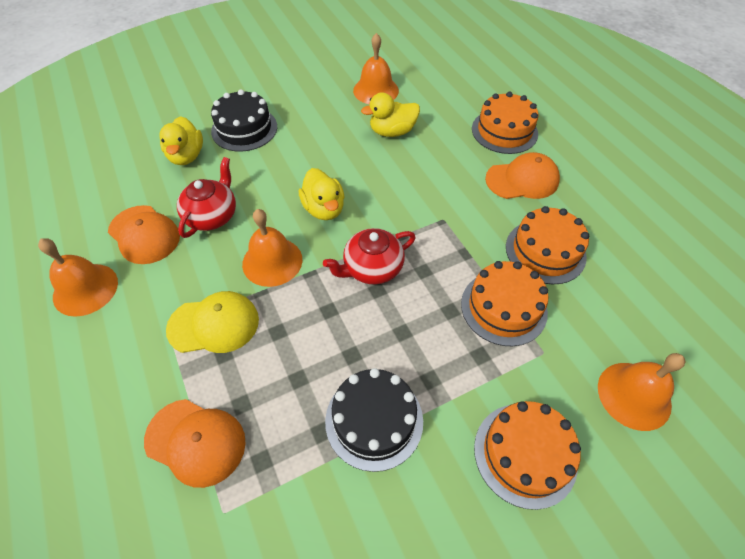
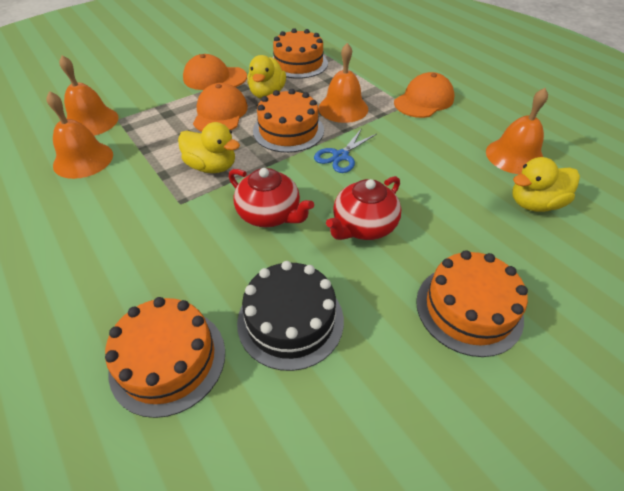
black cake: [211,89,277,152] [325,368,423,472] = 2 -> [237,261,344,371] = 1
blue scissors: none = 0 -> [314,128,377,173] = 1
yellow cap: [166,291,259,353] = 1 -> none = 0

